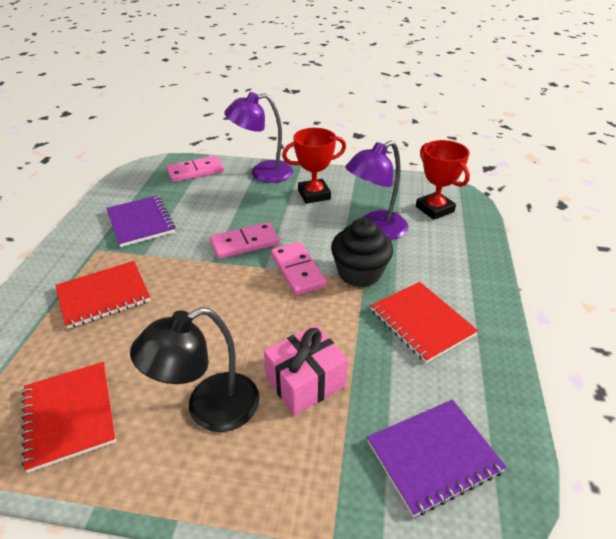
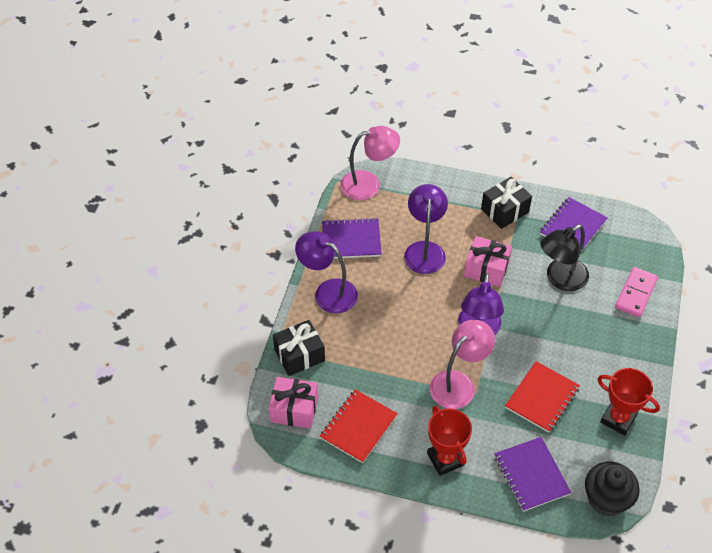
black gift: none = 0 -> [273,320,325,376] [481,177,532,229] = 2
pink domino: [166,156,224,182] [210,222,279,259] [271,242,327,295] = 3 -> [615,267,658,317] = 1
pink gift: [264,325,348,416] = 1 -> [269,377,318,429] [464,236,512,287] = 2
pink lamp: none = 0 -> [340,126,400,200] [430,320,495,409] = 2
purple lamp: [224,92,293,183] [345,141,408,240] = 2 -> [295,231,358,313] [404,184,448,274] [458,273,504,335] = 3
purple notebook: [106,195,176,247] [367,399,507,517] = 2 -> [322,218,382,259] [495,437,571,512] [540,197,608,250] = 3
red notebook: [21,362,116,473] [55,261,151,329] [371,282,478,363] = 3 -> [320,389,398,463] [505,361,580,433] = 2

